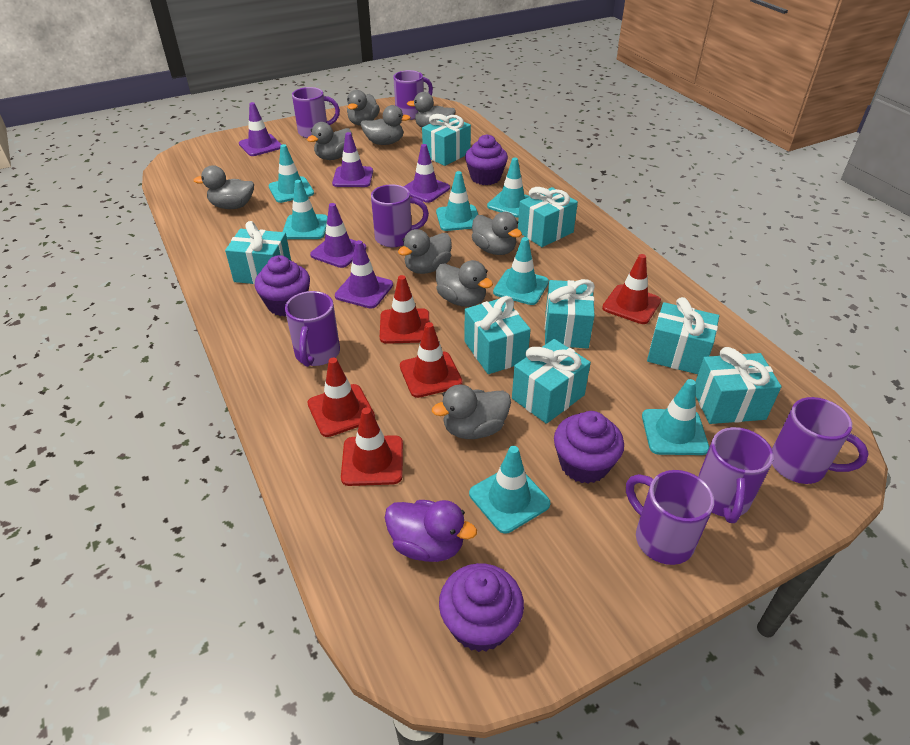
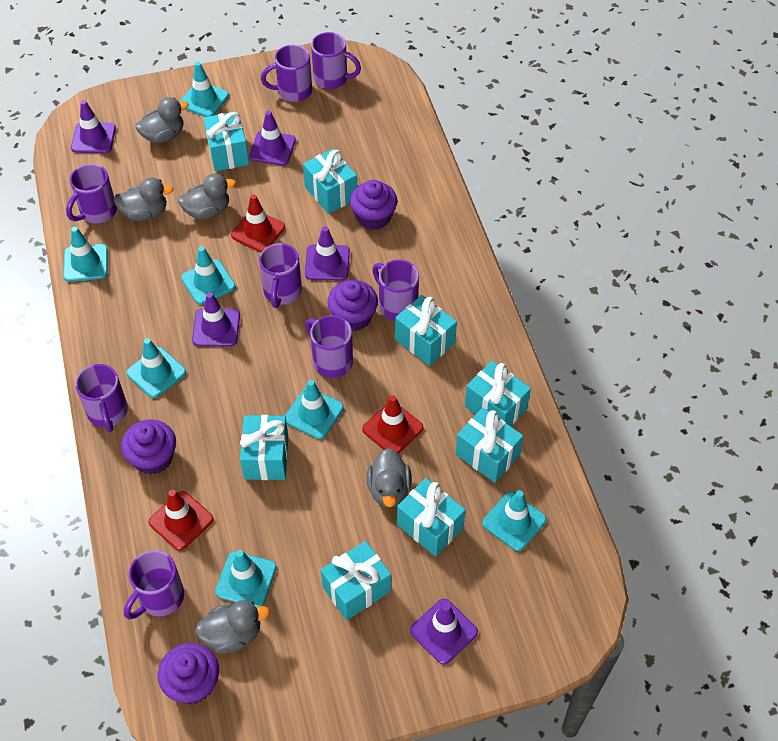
grey duck: [194,165,254,209] [307,122,352,160] [347,90,380,126] [360,105,411,145] [398,229,452,274] [407,92,456,128] [432,385,511,439] [436,260,493,307] [472,212,522,255] = 9 -> [114,177,173,221] [136,97,189,143] [178,174,236,220] [195,600,270,654] [367,448,412,508] = 5
purple duck: [385,500,477,562] = 1 -> none = 0
purple mug: [285,291,340,367] [292,87,340,138] [371,184,429,247] [393,70,433,120] [626,470,714,565] [698,427,774,523] [772,397,869,484] = 7 -> [66,164,117,224] [75,364,128,432] [124,550,184,619] [259,243,302,308] [261,45,312,102] [305,315,353,378] [311,32,361,89] [372,260,419,321] = 8
red traffic cone: [308,358,375,437] [341,407,403,486] [380,275,429,344] [400,322,463,398] [602,254,661,324] = 5 -> [149,490,213,550] [231,194,285,252] [362,395,423,454] = 3

